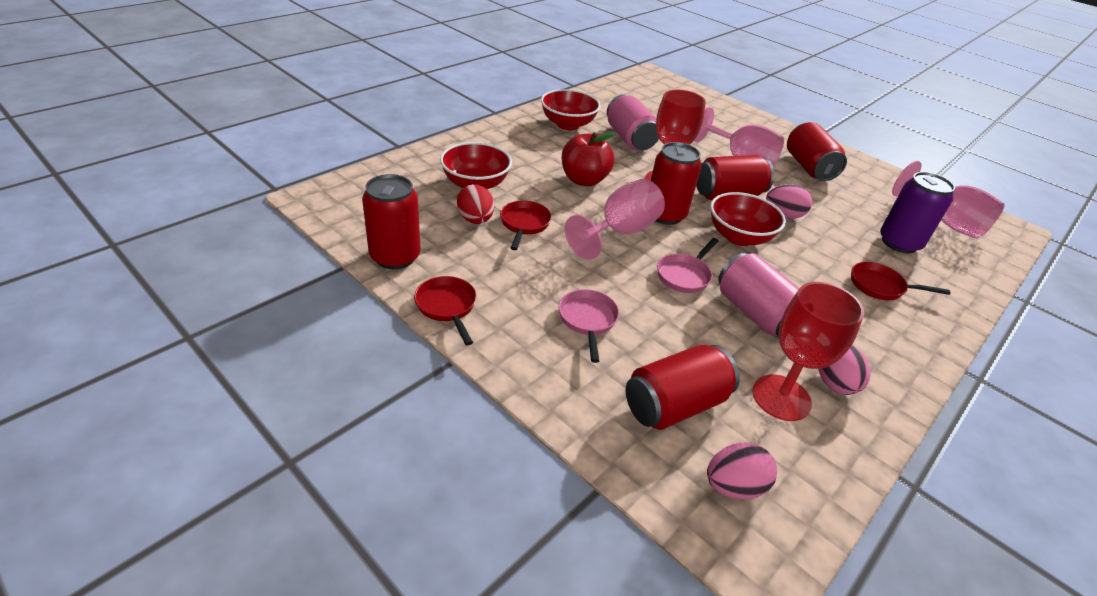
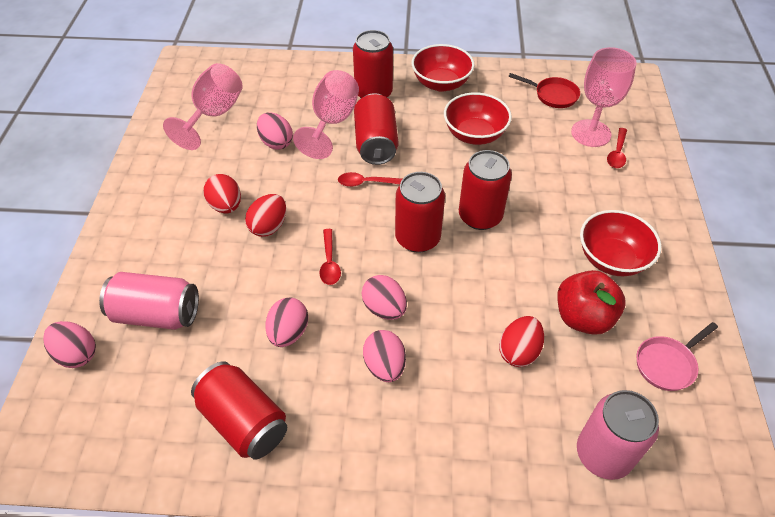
pink egg: [707,442,777,499] [766,184,812,219] [818,345,871,395] = 3 -> [43,321,96,368] [257,112,293,150] [265,298,308,347] [361,275,407,320] [363,330,406,382] = 5
pink pan: [559,289,619,363] [657,238,718,293] = 2 -> [637,322,718,391] = 1
purple can: [880,172,955,254] = 1 -> none = 0
red egg: [457,184,494,224] = 1 -> [204,174,241,213] [245,194,286,237] [499,316,544,367] = 3
red goblet: [645,90,706,181] [752,282,864,421] = 2 -> none = 0
red pan: [414,276,477,346] [500,201,552,250] [851,262,950,300] = 3 -> [509,73,580,108] = 1
red spoon: none = 0 -> [319,229,341,285] [338,172,402,187] [607,128,627,168] = 3

